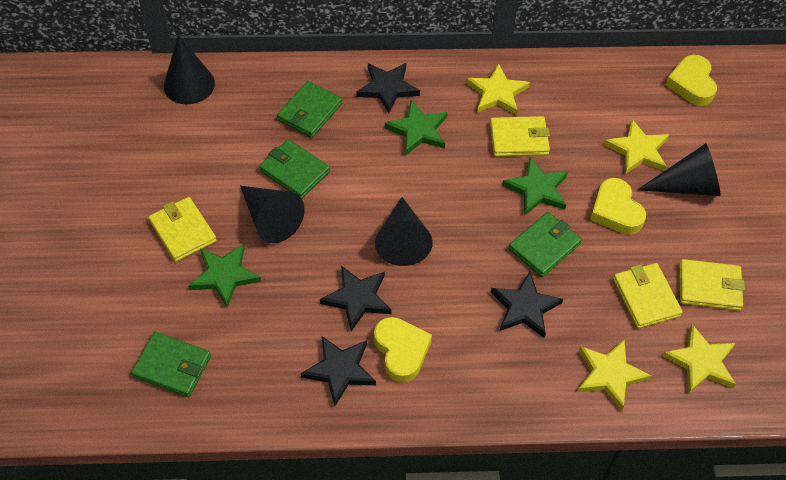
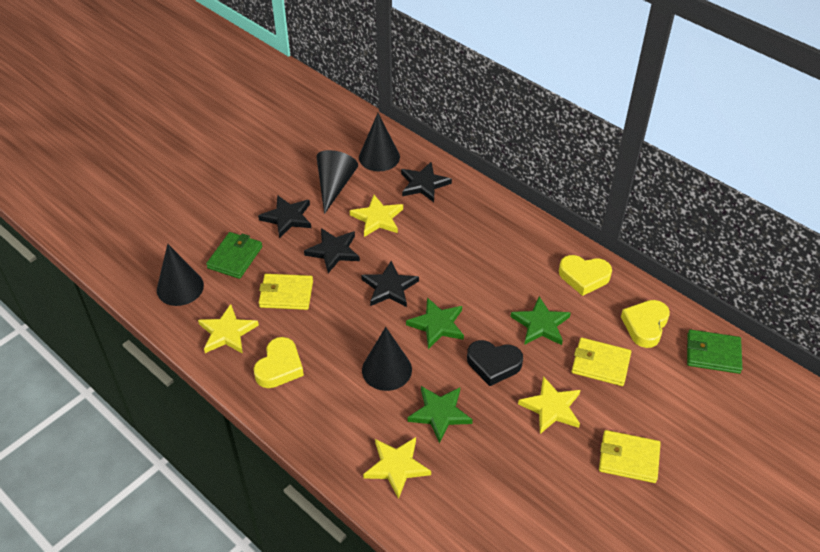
black heart: none = 0 -> [467,340,523,386] = 1
green wallet: [131,332,211,397] [259,139,330,199] [277,81,342,138] [508,212,582,277] = 4 -> [206,232,262,279] [687,330,742,374] = 2
yellow wallet: [148,197,217,262] [490,116,550,157] [613,263,683,328] [679,259,745,311] = 4 -> [259,274,313,310] [572,338,631,386] [599,430,661,483] = 3

